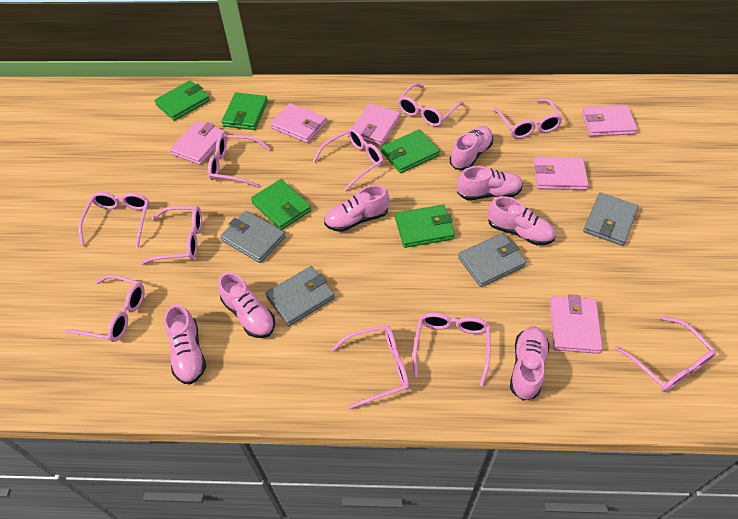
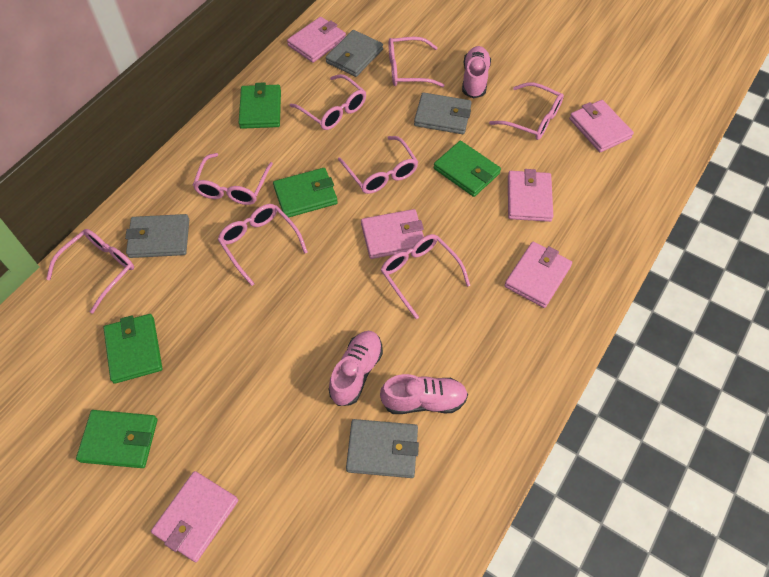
pink glasses: [65,275,145,342] [79,192,150,248] [141,206,202,265] [208,134,271,188] [313,128,384,192] [331,325,409,410] [397,83,464,127] [413,312,491,386] [493,99,563,139] [615,316,716,392] = 10 -> [46,229,134,314] [193,153,273,205] [218,204,308,286] [290,74,366,130] [338,136,418,194] [381,234,470,319] [389,37,445,87] [489,82,564,140] = 8
pink shoe: [164,304,206,385] [218,272,275,338] [324,185,389,232] [450,126,493,170] [457,166,523,200] [488,196,555,245] [510,327,550,401] = 7 -> [329,331,383,406] [380,374,468,414] [462,46,491,99] = 3

